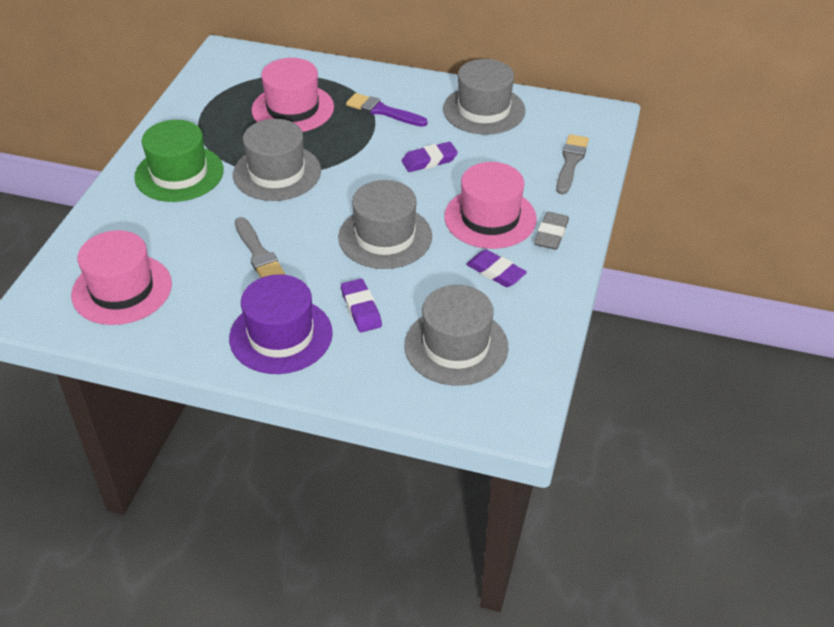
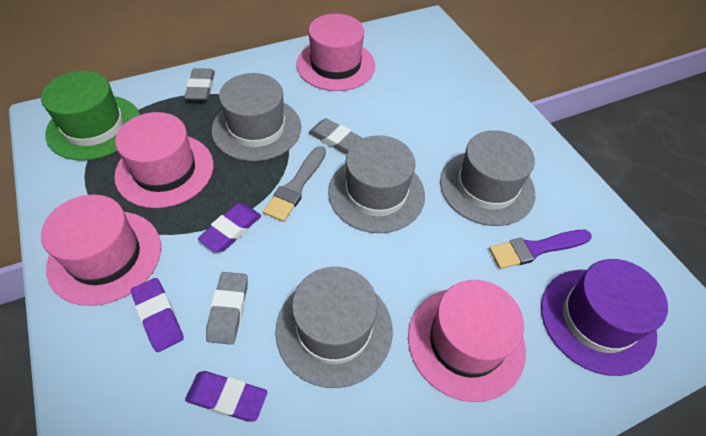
grey brush: [235,217,285,278] [556,134,589,194] = 2 -> [263,146,326,222] = 1
grey eraser: [534,212,569,250] = 1 -> [184,68,215,101] [206,272,248,345] [308,118,363,154] = 3
pink hat: [71,230,172,325] [252,58,334,132] [444,162,537,249] = 3 -> [41,195,161,306] [114,112,214,208] [297,14,375,91] [408,280,526,402] = 4

